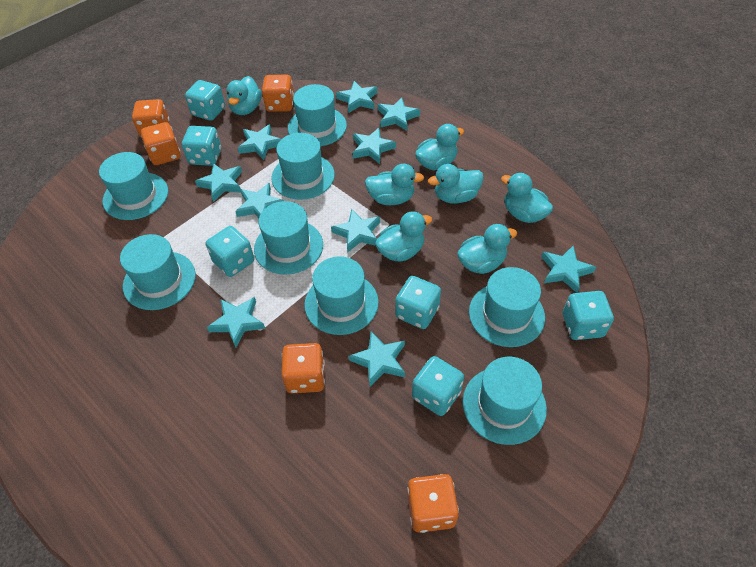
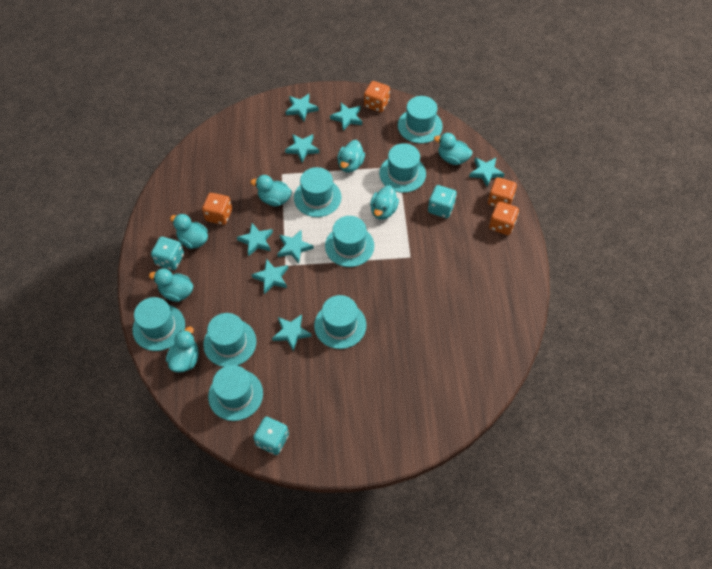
orange dice: [132,99,170,138] [141,122,181,165] [262,75,294,112] [281,343,325,393] [407,474,459,533] = 5 -> [202,193,232,225] [364,81,390,112] [488,177,517,207] [489,202,519,235] = 4
turquoise dice: [182,126,221,166] [185,80,225,121] [206,226,254,277] [395,276,441,329] [412,356,464,416] [563,291,614,340] = 6 -> [151,237,184,270] [253,417,289,455] [428,185,457,218] = 3
turquoise star: [195,163,242,202] [207,297,265,348] [235,183,284,218] [238,124,281,160] [331,209,380,253] [336,81,377,113] [349,331,405,387] [353,128,396,164] [378,97,420,131] [541,246,596,293] = 10 -> [237,223,273,256] [251,259,288,294] [272,314,312,351] [277,230,314,263] [285,134,319,162] [286,94,319,121] [330,103,362,131] [469,157,504,187] = 8

